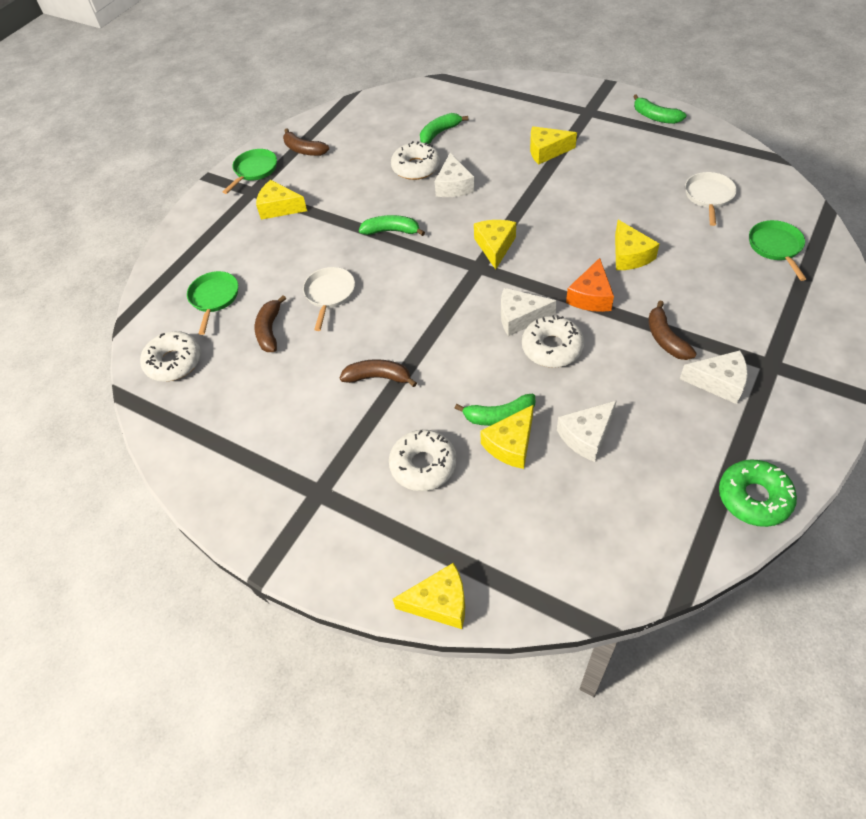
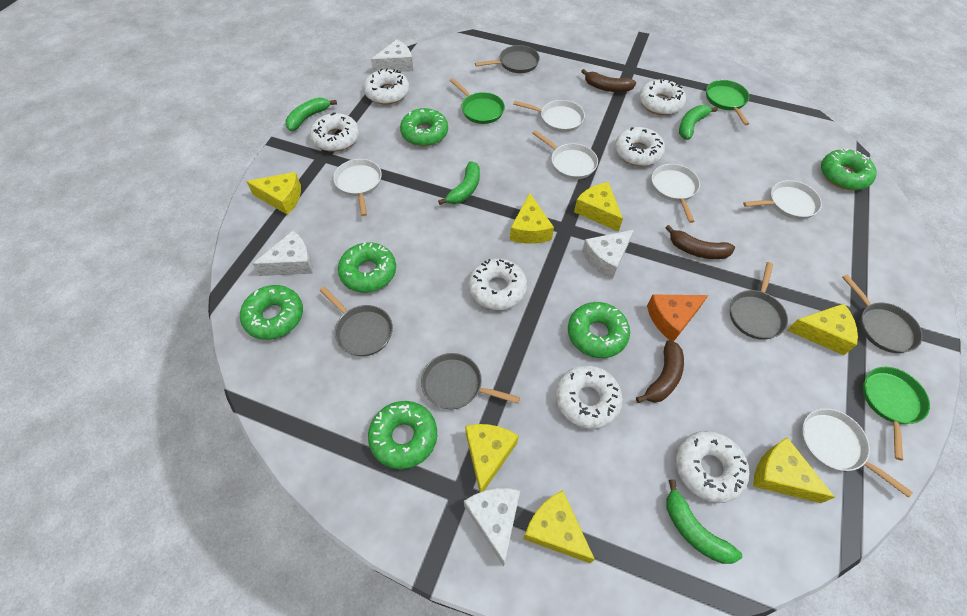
brown banana: [255,295,286,352] [283,129,329,156] [340,359,417,387] [648,301,697,360] = 4 -> [581,69,636,92] [636,340,684,403] [665,225,735,259] = 3
green donut: [719,459,797,527] = 1 -> [240,285,303,340] [338,242,396,292] [368,401,437,469] [400,108,448,146] [568,302,630,358] [821,148,877,190] = 6
grey pan: none = 0 -> [320,287,393,356] [421,353,520,409] [475,45,540,73] [730,262,788,340] [842,275,923,353] = 5
white donut: [140,331,201,382] [389,430,457,491] [391,141,440,180] [522,315,584,368] = 4 -> [310,113,359,152] [363,68,409,105] [469,259,527,310] [556,365,623,429] [615,127,665,166] [639,79,686,115] [675,431,749,503] = 7
white pan: [303,267,355,331] [685,172,737,226] = 2 -> [333,159,382,216] [513,100,585,132] [532,130,598,179] [652,164,700,223] [743,180,822,219] [801,408,913,498] = 6
yellow cheese: [256,180,307,220] [393,563,465,629] [474,220,516,270] [480,404,534,469] [530,126,577,165] [615,220,660,270] = 6 -> [246,172,301,215] [465,424,519,492] [510,193,554,244] [523,490,595,563] [574,182,623,232] [753,437,835,503] [787,304,858,355] = 7

